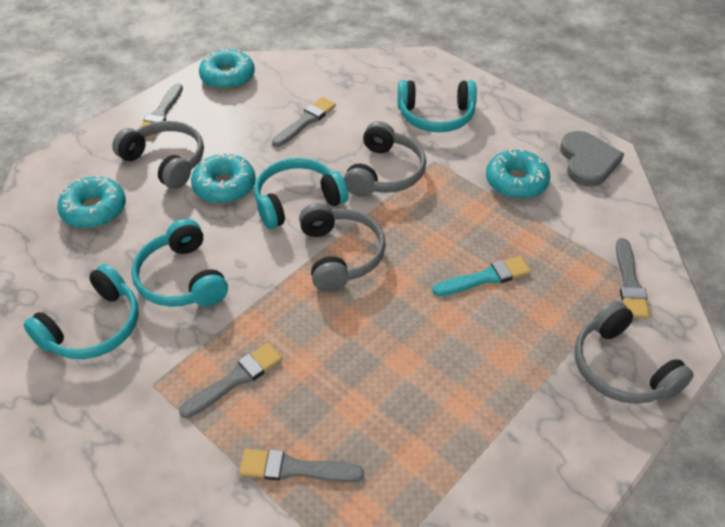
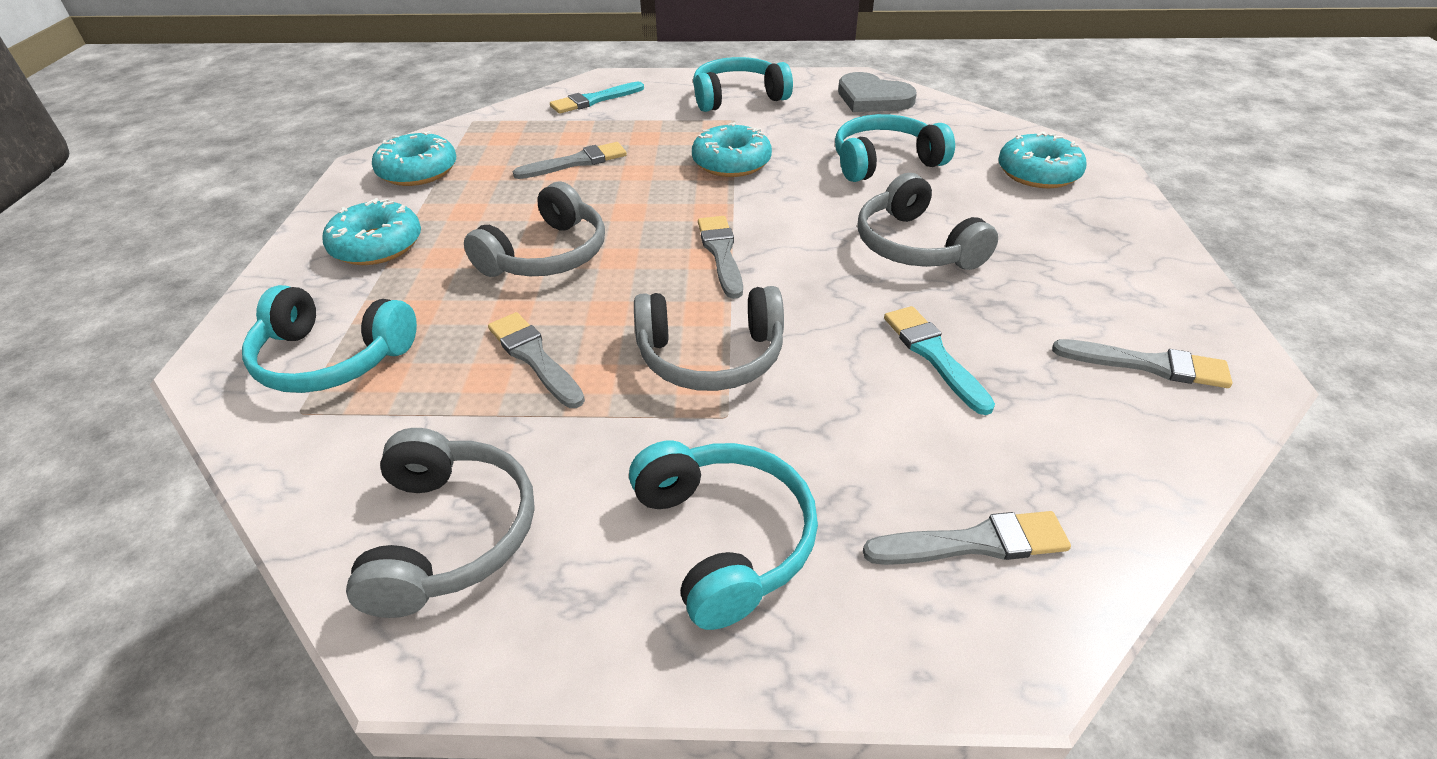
turquoise brush: [432,256,531,296] = 1 -> [550,82,644,114] [884,306,995,415] = 2

